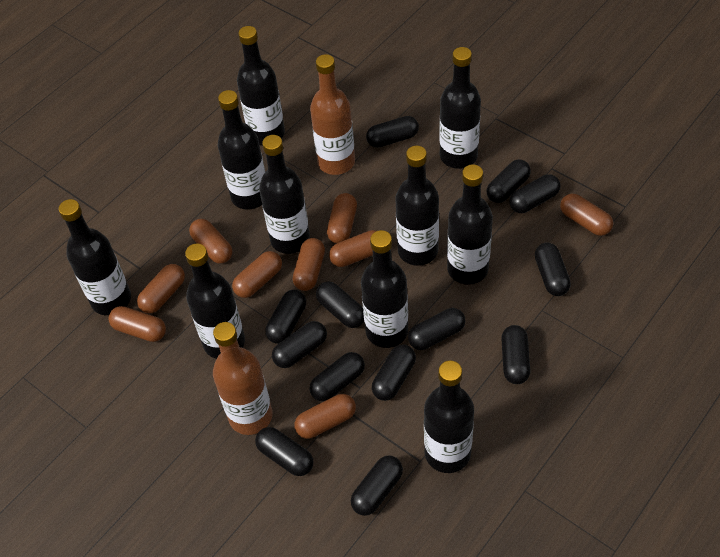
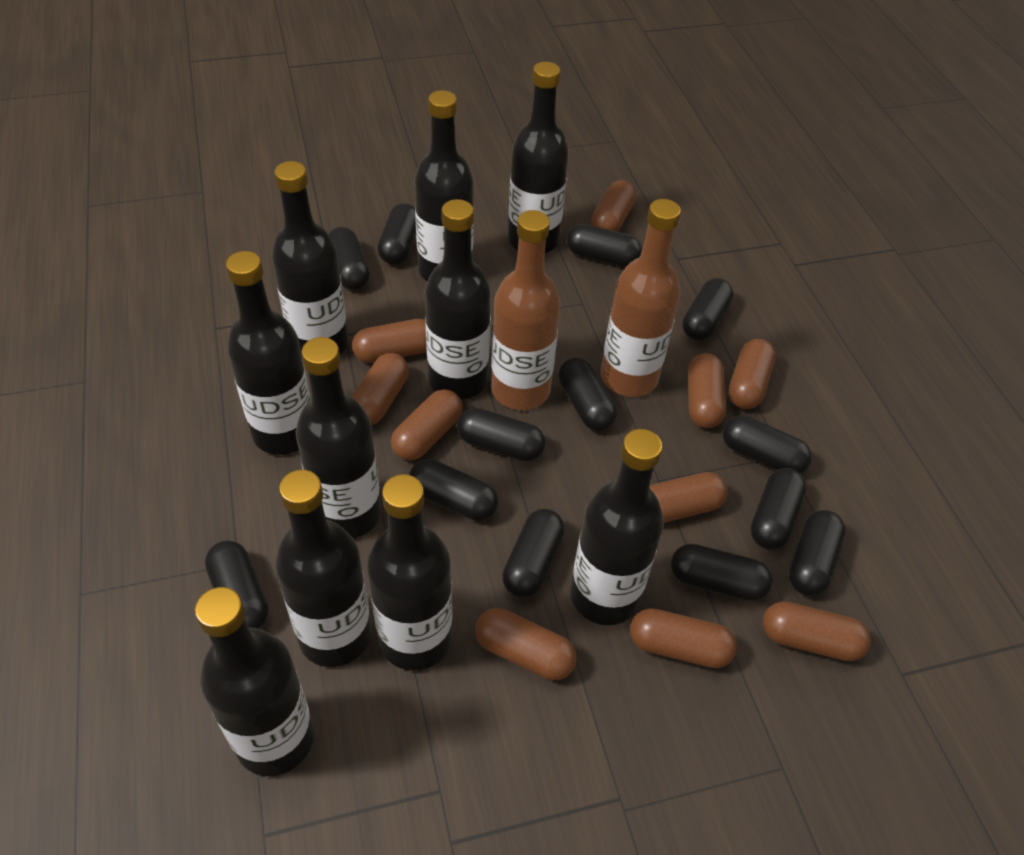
brown capsule: [109,306,166,342] [137,264,185,313] [189,219,232,264] [232,251,282,298] [293,238,325,291] [294,394,356,439] [327,193,357,244] [329,230,376,267] [560,194,613,236] = 9 -> [351,353,409,425] [352,319,427,363] [391,389,463,461] [475,608,577,680] [591,180,636,232] [630,608,737,668] [650,472,727,523] [688,353,726,428] [728,339,776,409] [763,602,871,661] = 10

